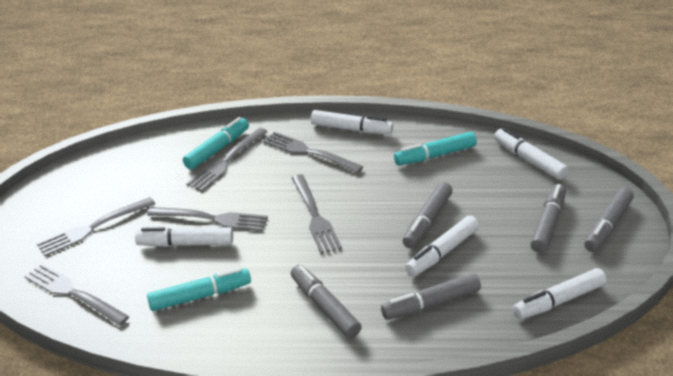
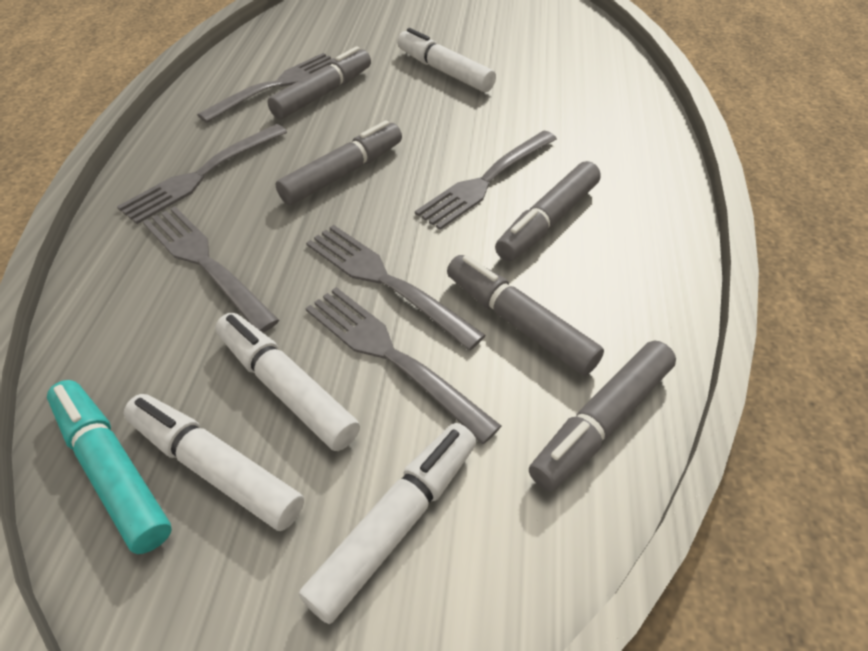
turquoise marker: [147,268,251,311] [183,117,249,170] [394,132,477,165] = 3 -> [47,380,172,554] = 1
white marker: [135,227,233,247] [311,110,393,135] [405,216,479,277] [494,128,568,180] [513,268,607,320] = 5 -> [123,394,304,531] [215,313,360,451] [299,423,476,624] [397,28,496,92] = 4

